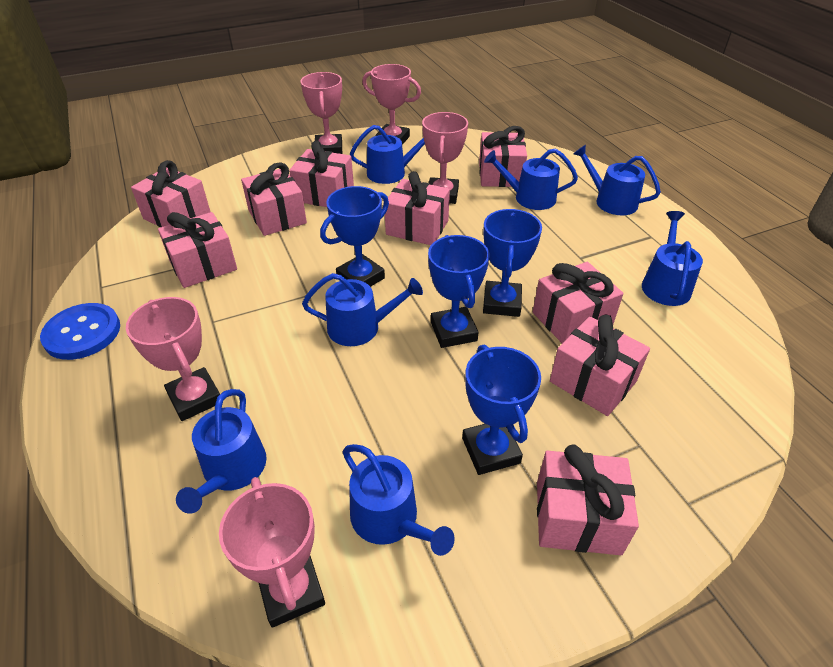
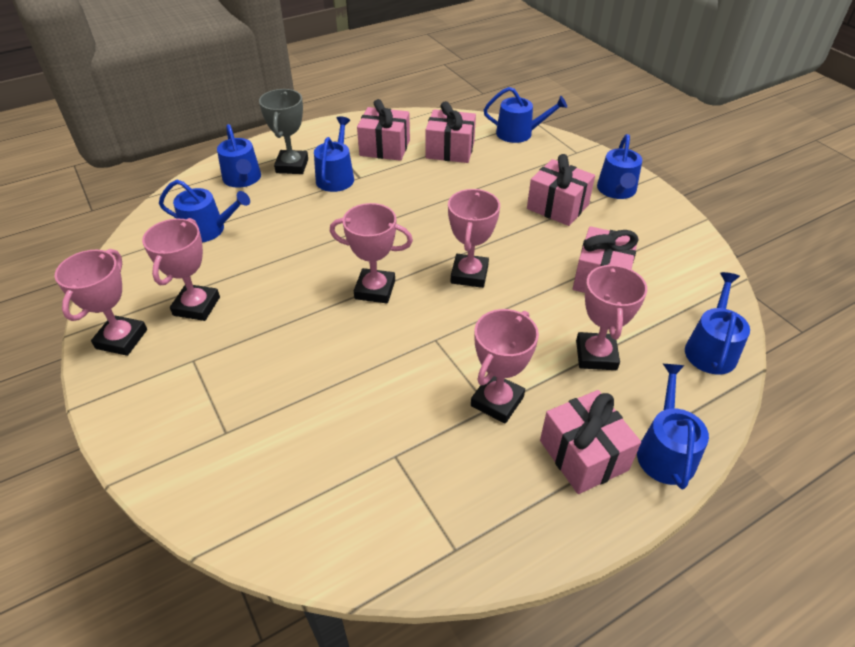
blue button: [40,303,120,360] = 1 -> none = 0
blue trophy: [320,186,389,287] [428,235,489,348] [462,344,541,475] [483,209,542,317] = 4 -> none = 0
grey trophy: none = 0 -> [259,89,308,174] = 1
pink gift: [131,160,211,227] [158,212,237,288] [241,162,307,236] [289,141,354,207] [385,171,450,245] [479,126,527,187] [533,262,623,343] [537,444,639,555] [550,315,650,416] = 9 -> [357,99,410,161] [426,101,476,163] [527,154,595,226] [540,390,641,494] [573,226,639,293] = 5
pink trophy: [126,297,220,421] [219,477,325,628] [301,72,342,154] [362,64,421,145] [422,112,468,204] = 5 -> [54,249,147,356] [142,218,220,321] [330,203,413,303] [448,189,500,288] [471,309,539,424] [576,263,647,370] = 6

